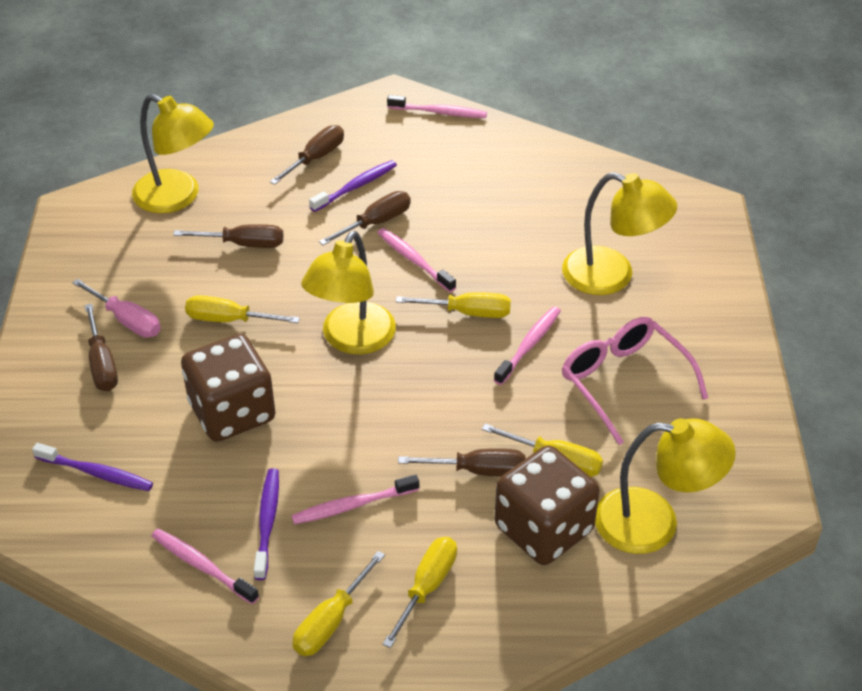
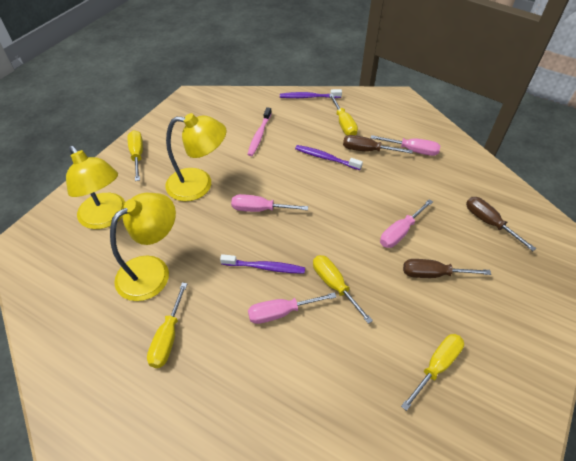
brown dice: [181,334,275,442] [495,445,600,565] = 2 -> none = 0
brown screwdriver: [85,304,118,391] [173,224,284,248] [270,125,344,185] [319,191,411,245] [398,448,526,477] = 5 -> [343,135,413,154] [403,259,491,278] [466,197,536,251] = 3
pink glasses: [562,317,708,445] = 1 -> none = 0
pink screwdriver: [72,279,161,337] = 1 -> [231,194,308,212] [248,292,336,324] [371,135,440,156] [380,199,433,248] = 4
pink toothbrush: [151,528,259,604] [291,474,419,524] [377,228,456,292] [387,95,487,118] [494,306,561,385] = 5 -> [247,107,272,156] = 1
yellow lamp: [132,94,214,214] [301,231,396,354] [562,172,677,295] [595,418,736,554] = 4 -> [66,146,125,229] [110,193,176,301] [165,113,226,201] = 3

